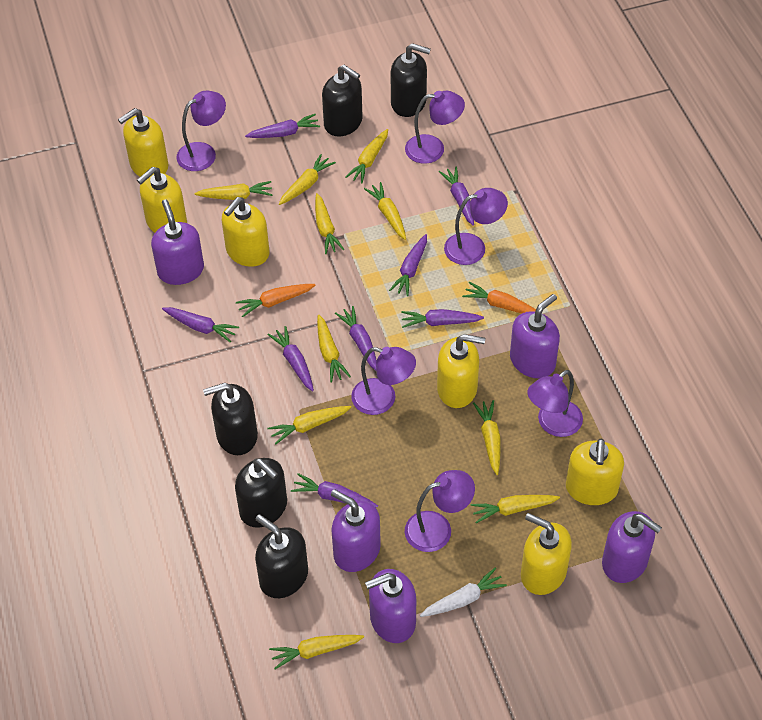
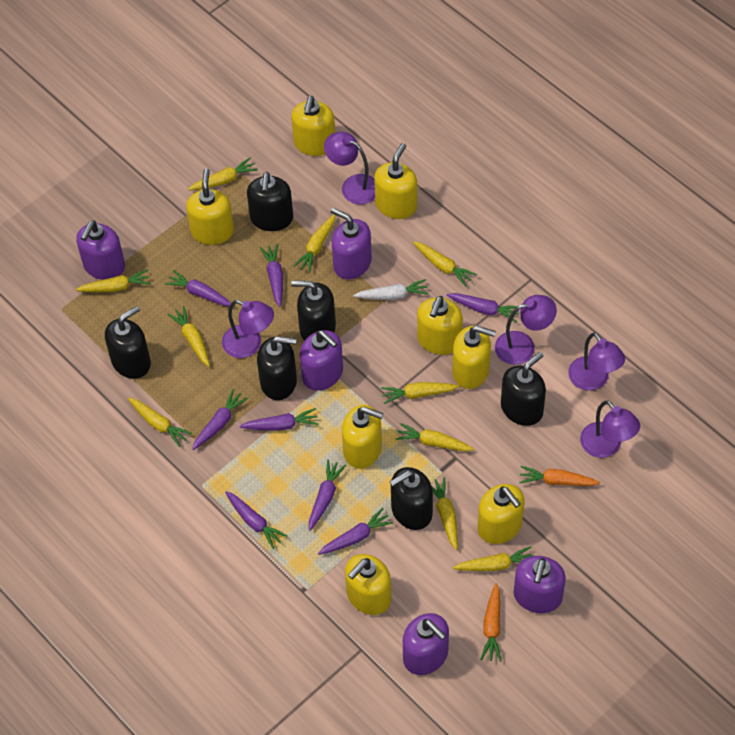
black soap dispenser: [203,383,258,455] [235,458,287,528] [255,514,308,598] [322,65,363,136] [391,43,431,117] = 5 -> [105,306,151,379] [247,172,293,231] [257,336,297,400] [291,281,336,341] [390,467,433,530] [501,352,546,426] = 6
purple lamp: [176,90,226,171] [351,347,416,415] [405,91,465,164] [405,470,475,552] [444,188,508,265] [527,370,583,437] = 6 -> [222,300,274,358] [324,132,375,204] [495,295,557,365] [568,332,625,391] [580,400,640,458] = 5
yellow soap dispenser: [118,108,168,177] [137,167,187,233] [222,197,270,267] [437,334,485,408] [521,513,572,595] [566,439,624,505] = 6 -> [186,168,234,245] [291,96,335,156] [342,405,384,469] [345,554,391,615] [374,143,417,219] [417,296,463,355] [452,326,496,389] [478,484,525,544] = 8

